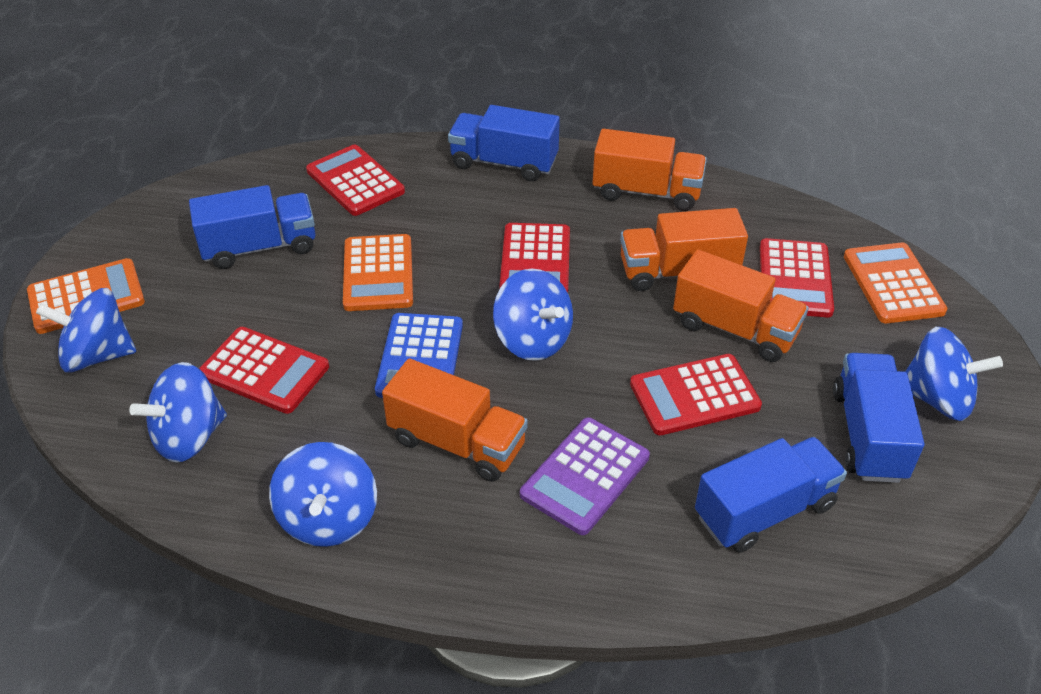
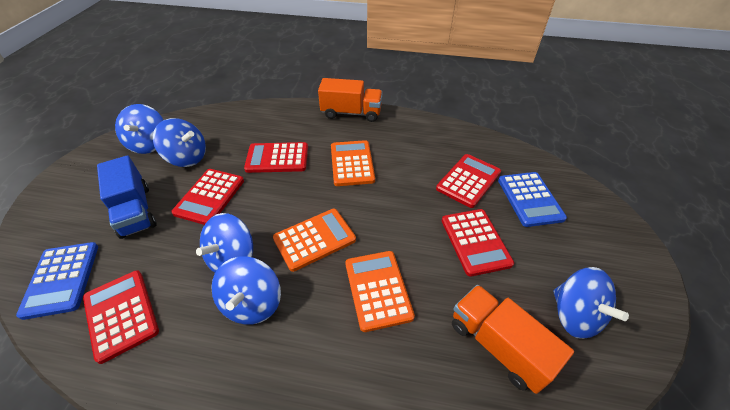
blue calculator: [375,313,463,398] = 1 -> [16,242,98,320] [498,172,567,227] = 2
blue truck: [189,185,315,269] [448,105,560,181] [695,437,847,553] [833,353,925,483] = 4 -> [97,155,157,239] = 1
orange truck: [382,358,528,482] [593,129,707,211] [620,208,748,291] [673,250,808,362] = 4 -> [318,78,382,122] [452,285,574,394] = 2
purple calculator: [520,417,650,535] = 1 -> none = 0

